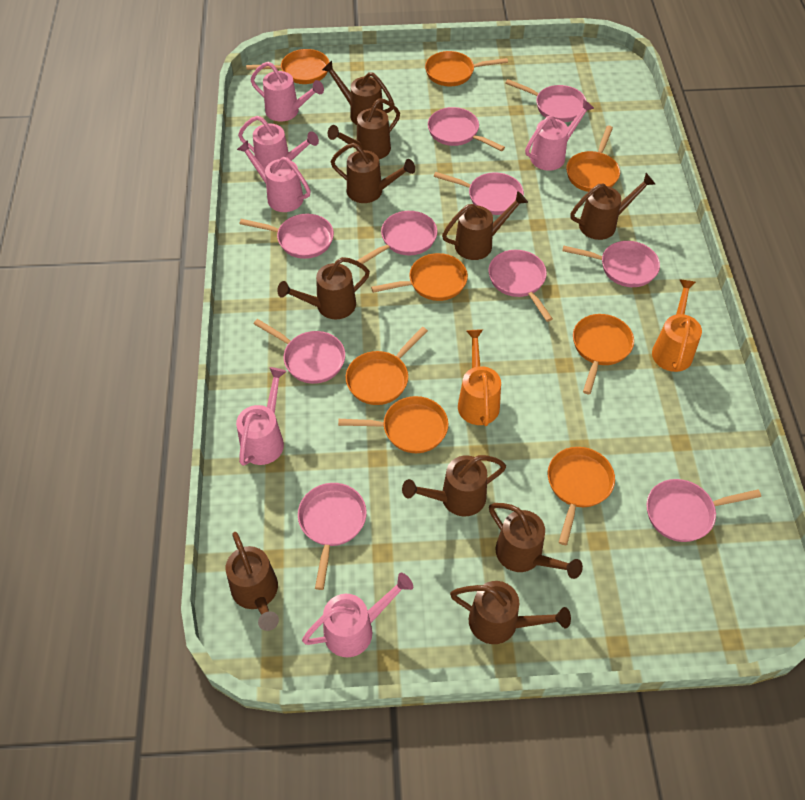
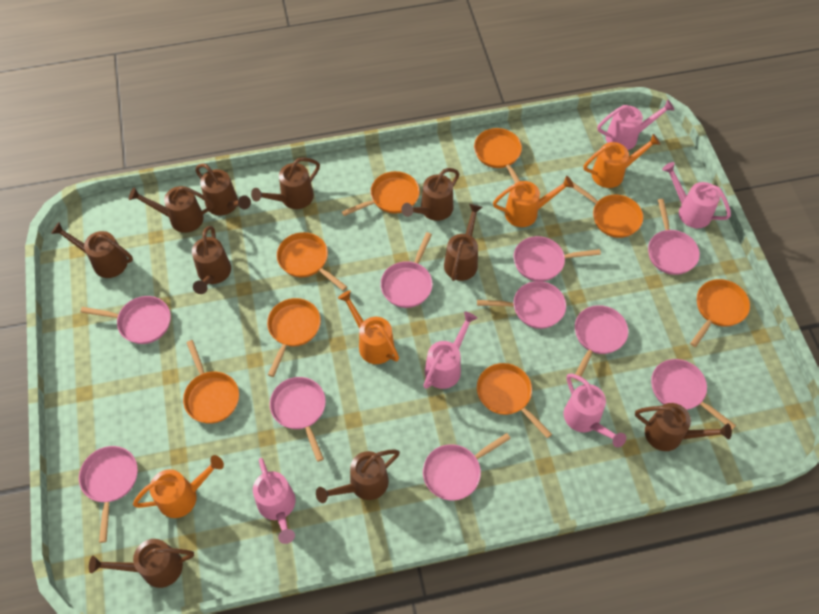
orange watering can: [458,329,501,426] [652,279,702,372] = 2 -> [133,455,224,518] [338,290,399,364] [493,176,574,227] [584,134,660,188] = 4
pink watering can: [236,367,287,466] [237,140,311,212] [238,116,319,169] [250,62,324,122] [302,573,413,657] [525,99,594,171] = 6 -> [253,458,295,544] [423,311,477,389] [564,373,626,447] [597,100,674,150] [662,162,731,228] = 5

